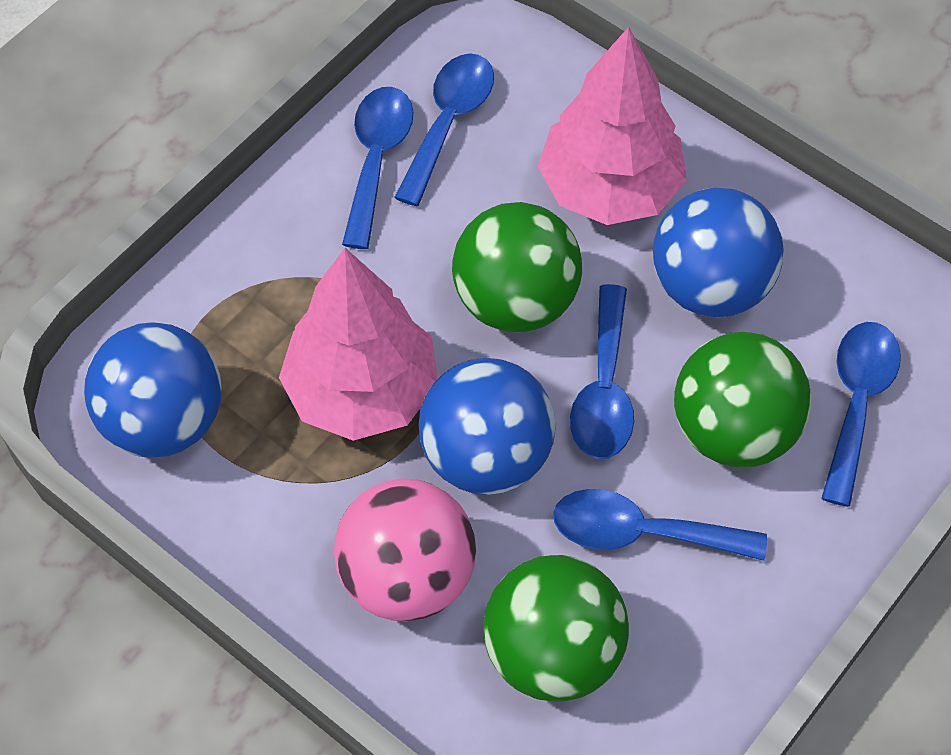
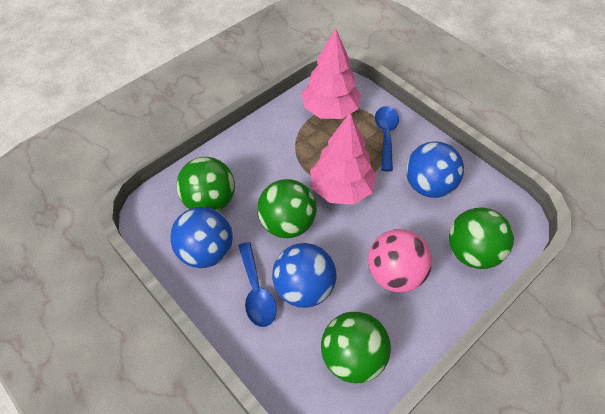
blue spoon: [342,87,414,249] [394,53,494,206] [553,489,767,561] [570,284,634,459] [821,322,901,507] = 5 -> [238,242,277,327] [375,106,399,171] = 2
green ball: [452,202,582,332] [483,555,629,702] [674,332,811,467] = 3 -> [176,157,235,211] [257,179,317,238] [321,311,391,383] [449,207,514,269] = 4

